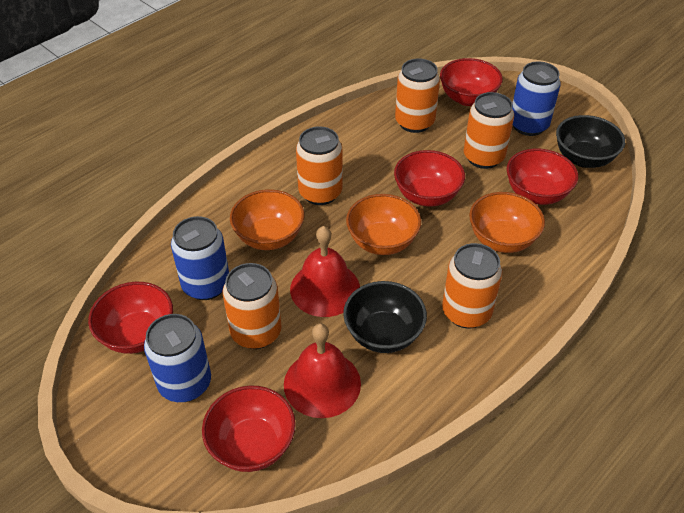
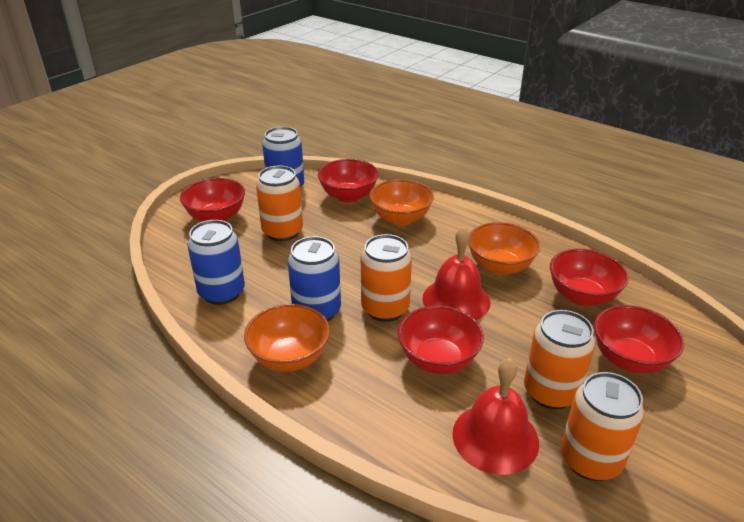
black bowl: [343,281,427,353] [556,115,625,168] = 2 -> none = 0
orange can: [223,263,282,349] [296,126,342,205] [395,59,440,133] [442,243,502,328] [464,92,514,169] = 5 -> [256,166,303,241] [361,234,412,322] [524,310,595,409] [561,372,644,481] = 4

